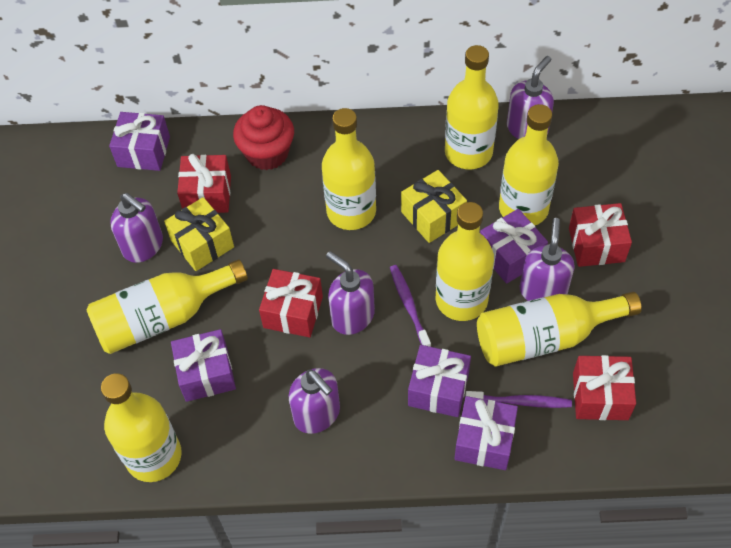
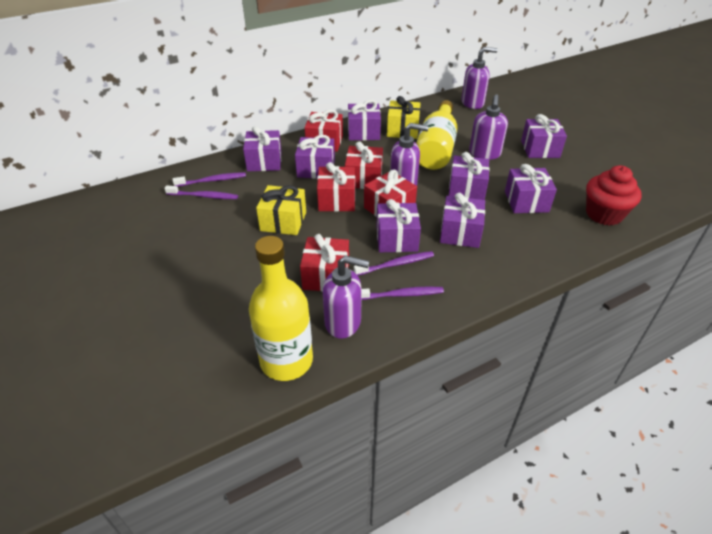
purple gift: [109,112,170,171] [171,329,236,402] [408,345,471,417] [454,396,518,470] [480,209,548,284] = 5 -> [243,126,282,171] [295,135,335,179] [348,100,381,140] [376,199,421,252] [440,193,485,248] [449,152,490,200] [505,164,557,213] [521,114,567,158] = 8
purple soap dispenser: [110,193,163,263] [289,368,340,434] [326,251,375,335] [507,56,554,139] [520,218,575,301] = 5 -> [323,255,369,338] [390,123,429,186] [461,47,498,109] [469,94,508,160] = 4
purple toothbrush: [390,265,431,347] [465,391,572,408] = 2 -> [164,185,238,199] [173,172,246,187] [354,251,434,276] [361,287,444,300] = 4
red gift: [177,154,231,213] [259,269,323,338] [569,203,632,267] [573,355,636,420] = 4 -> [300,234,349,292] [305,109,343,152] [317,162,355,212] [345,141,383,189] [364,169,417,217] = 5
yellow bottle: [87,259,248,354] [101,373,182,482] [322,108,376,230] [436,202,494,321] [445,45,499,169] [477,292,642,367] [499,104,559,225] = 7 -> [249,236,313,381] [416,100,458,170] = 2

